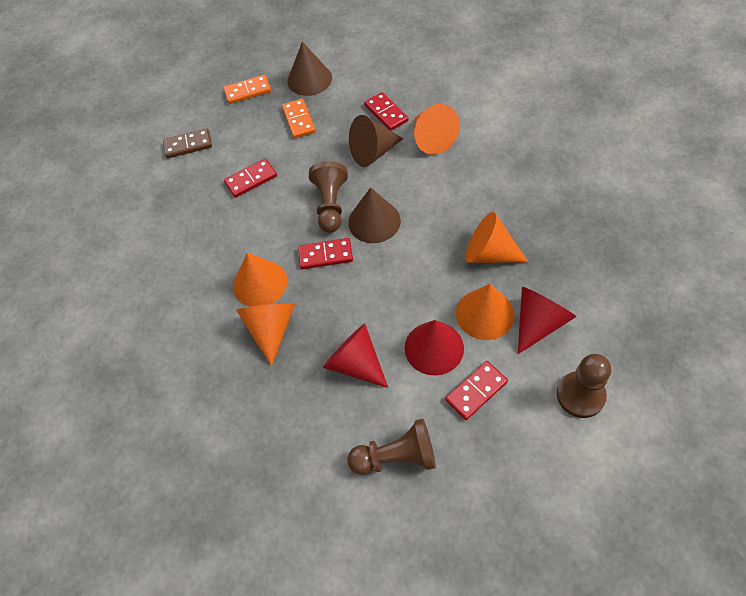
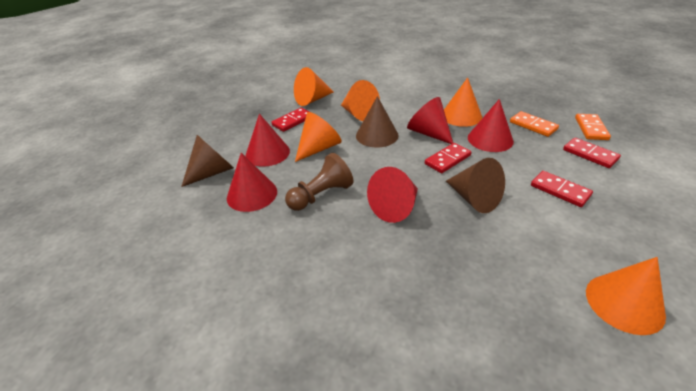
brown domino: [163,128,212,158] = 1 -> none = 0
brown pawn: [309,161,348,233] [347,419,436,475] [557,354,611,418] = 3 -> [285,153,353,211] = 1
red cone: [323,323,388,388] [405,320,464,376] [518,287,576,354] = 3 -> [227,153,277,212] [246,114,290,167] [367,167,418,223] [407,97,453,144] [468,99,514,152] = 5

